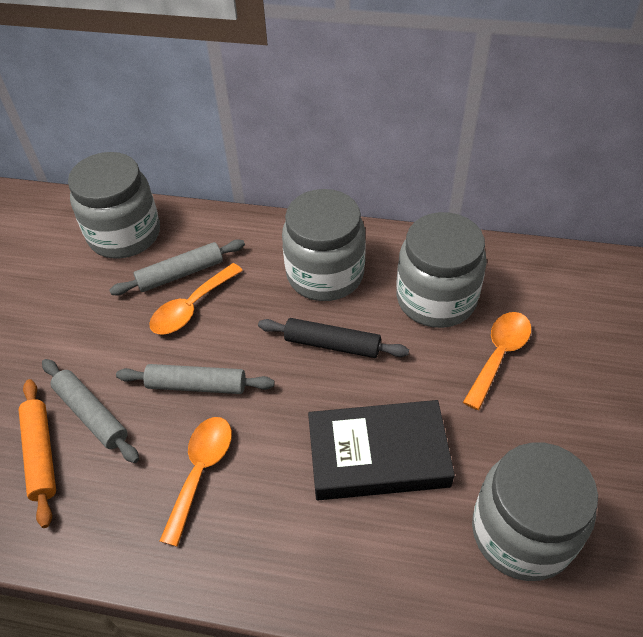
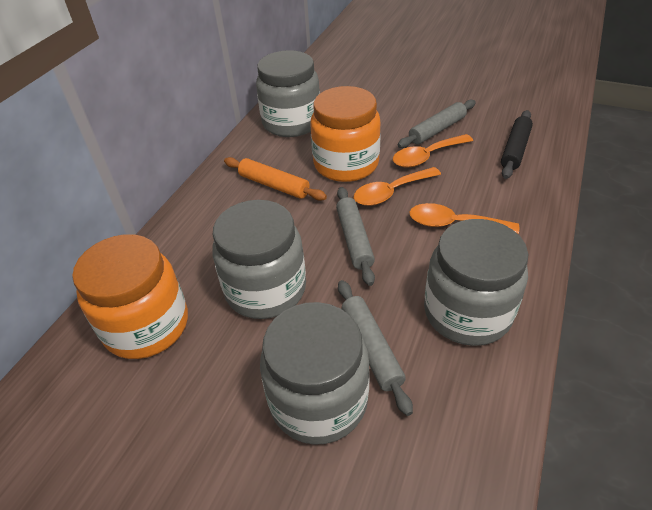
black book: [308,400,455,500] = 1 -> none = 0
orange jar: none = 0 -> [72,234,188,359] [310,86,381,182] = 2

